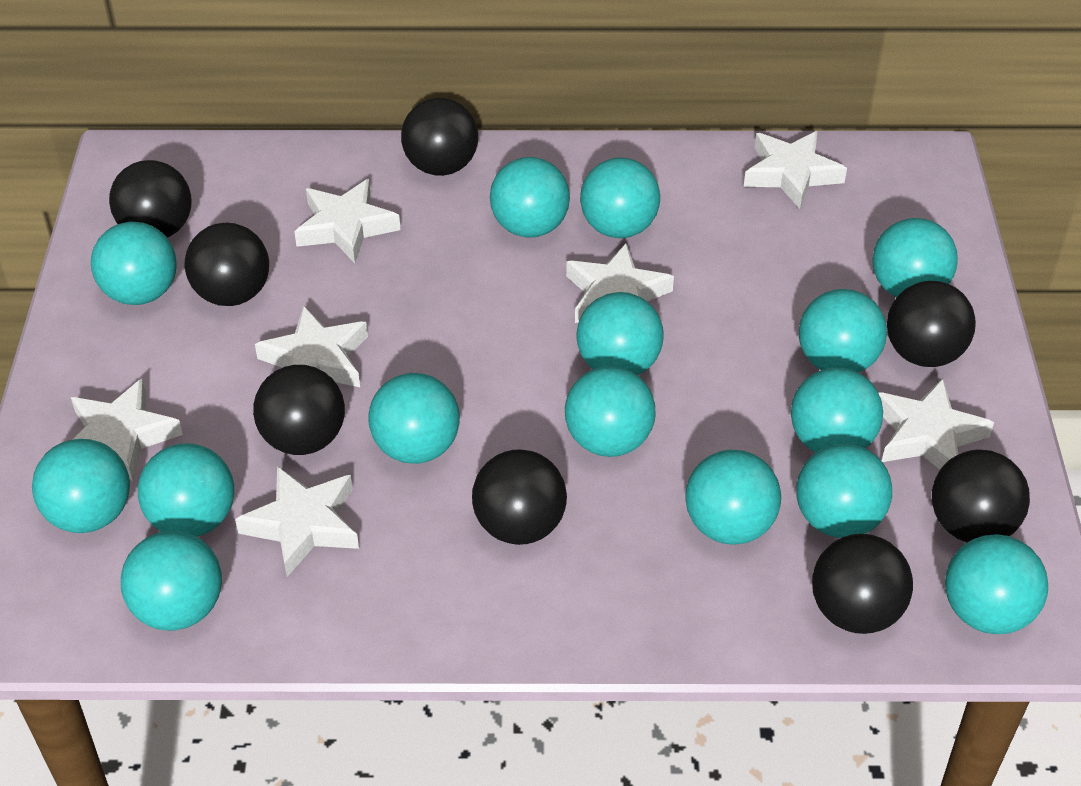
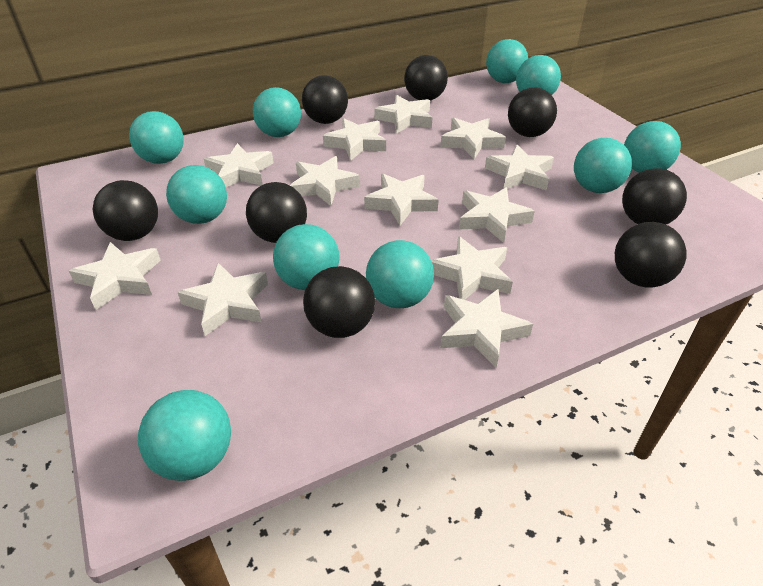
turquoise ball: [32,439,130,533] [91,221,177,305] [121,531,222,631] [138,443,234,537] [368,373,460,464] [490,157,570,238] [565,366,655,457] [577,292,664,375] [580,158,660,238] [685,450,781,545] [791,367,883,453] [796,444,892,538] [799,289,887,373] [872,218,958,298] [945,534,1048,634] = 15 -> [129,111,184,164] [138,390,231,481] [166,165,227,224] [253,87,301,137] [273,224,339,290] [366,240,434,308] [486,39,528,83] [516,55,561,95] [574,138,632,193] [624,121,681,173] = 10
white star: [71,379,183,481] [235,466,359,577] [255,305,368,387] [294,179,400,263] [566,242,674,323] [744,131,847,209] [879,378,994,469] = 7 -> [69,242,161,310] [177,263,268,336] [204,143,274,187] [290,156,360,206] [323,118,386,161] [364,174,439,225] [374,95,433,134] [431,236,513,300] [440,118,506,159] [440,289,533,368] [459,187,535,243] [485,145,554,190] = 12

